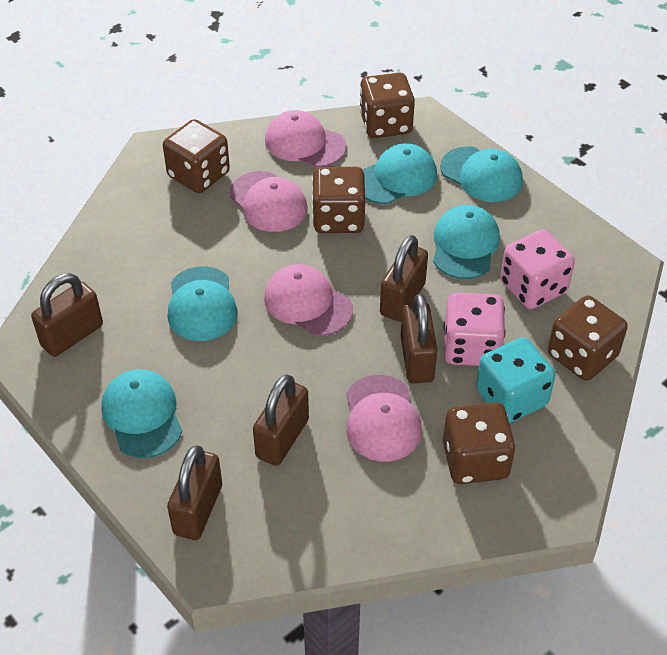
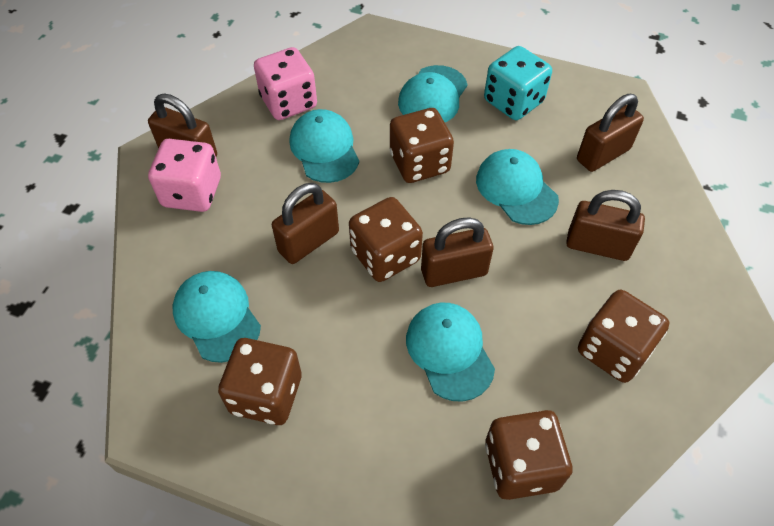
pink cap: [229,171,307,232] [264,264,353,336] [265,110,346,167] [346,375,422,462] = 4 -> none = 0

